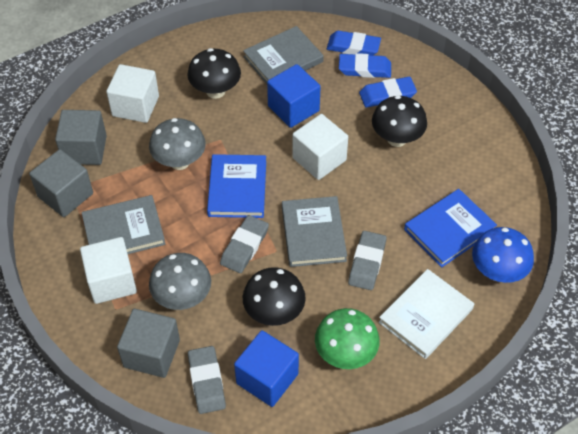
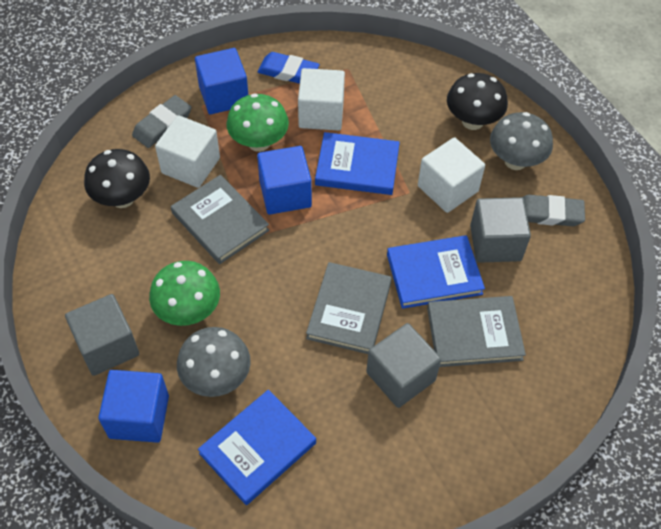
black mushroom: [187,48,241,99] [243,267,306,326] [372,95,427,147] = 3 -> [84,149,150,208] [447,73,508,130] = 2
blue book: [207,154,266,218] [404,189,497,267] = 2 -> [198,390,316,505] [315,132,400,195] [387,235,485,309] = 3
blue cube: [234,330,299,407] [267,64,321,128] = 2 -> [98,370,169,443] [195,48,248,114] [257,146,312,215] = 3
blue eraser: [327,31,381,55] [339,53,391,78] [359,77,417,108] = 3 -> [258,52,319,84] = 1
blue mushroom: [472,227,534,283] = 1 -> none = 0
green mushroom: [315,308,380,369] = 1 -> [149,261,220,326] [226,93,289,152] = 2
grey eraser: [188,346,226,414] [220,215,269,273] [348,231,386,290] = 3 -> [132,95,192,148] [522,195,585,226] = 2
white book: [379,269,474,359] = 1 -> none = 0

